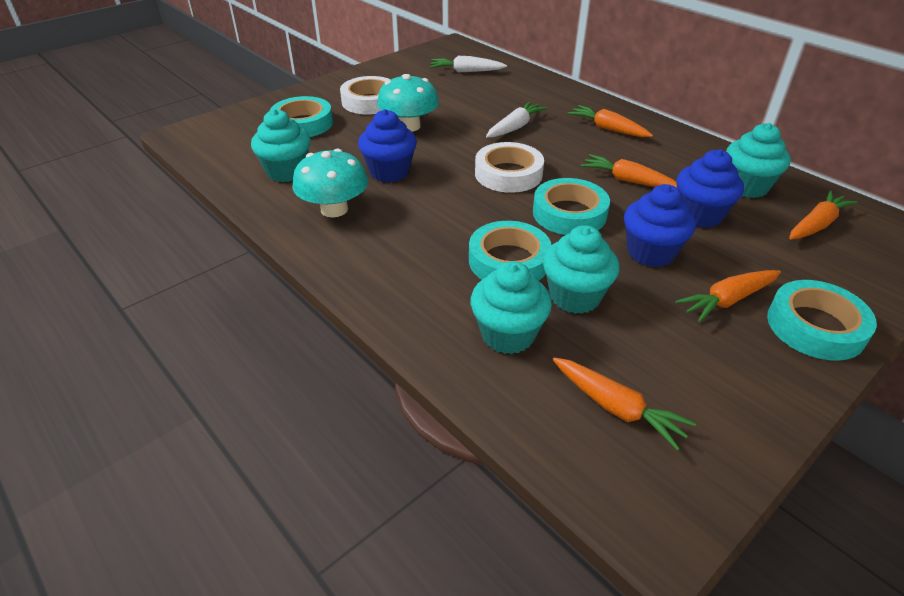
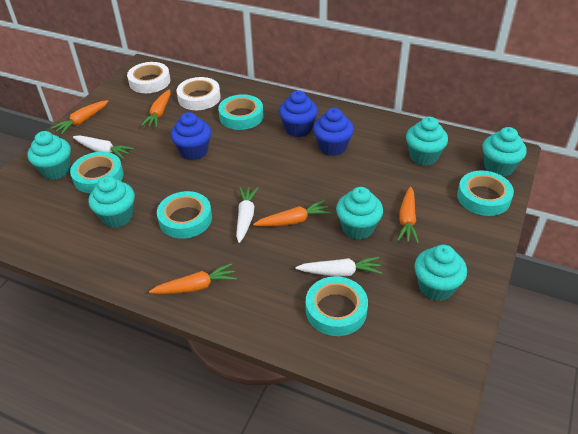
turquoise cupcake: [251,109,311,182] [470,261,552,354] [543,225,619,314] [726,123,791,198] = 4 -> [27,131,71,180] [88,176,135,228] [336,187,383,240] [406,117,448,166] [414,245,467,301] [483,127,527,177] = 6
turquoise mushroom: [292,149,368,217] [377,74,439,132] = 2 -> none = 0
turquoise tape: [270,96,333,137] [469,221,551,280] [533,178,610,235] [767,280,877,361] = 4 -> [70,152,124,194] [157,191,212,239] [218,94,264,130] [306,276,368,336] [457,171,514,216] = 5
white carrot: [430,56,507,72] [486,101,548,138] = 2 -> [73,135,134,159] [236,187,258,243] [296,257,382,277] = 3

